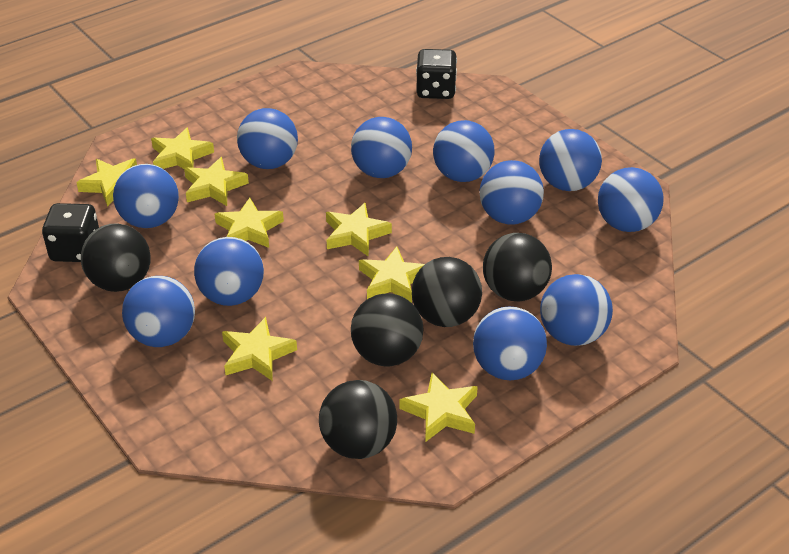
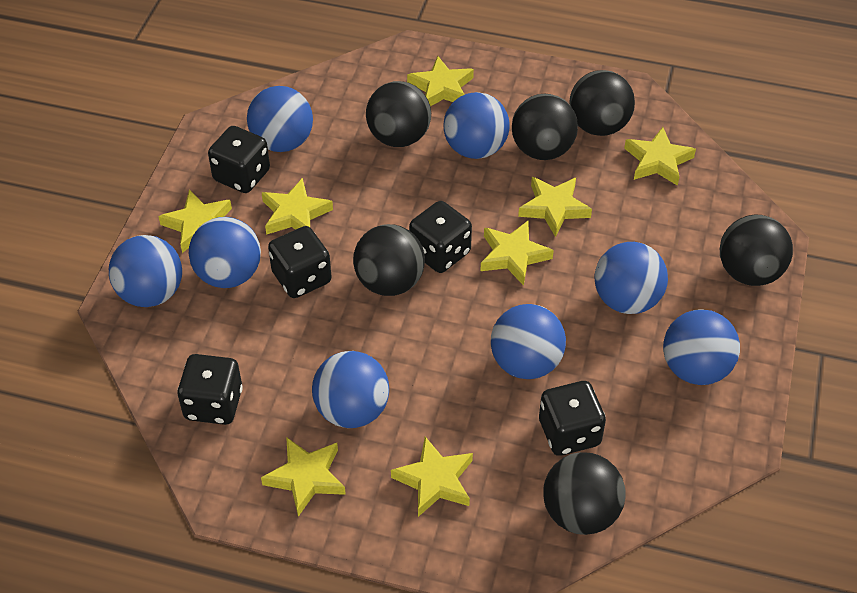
black ball: [81,223,151,292] [319,380,397,459] [351,293,424,367] [412,257,482,327] [483,233,552,302] = 5 -> [353,224,425,296] [366,81,431,147] [512,94,578,160] [543,452,626,535] [569,70,635,136] [720,215,793,286] = 6
black dice: [42,203,99,262] [416,49,457,99] = 2 -> [177,354,243,425] [208,126,270,193] [268,226,332,298] [409,201,472,273] [539,381,606,456] = 5
blue ball: [113,164,179,228] [122,276,195,347] [194,237,264,306] [237,108,298,169] [351,117,412,178] [433,120,495,182] [473,306,547,380] [479,160,544,225] [539,129,602,191] [540,274,613,346] [598,167,664,232] = 11 -> [109,235,182,307] [189,217,261,288] [247,86,313,152] [312,351,389,428] [444,92,510,159] [491,304,566,379] [594,242,668,314] [663,309,740,385] = 8

